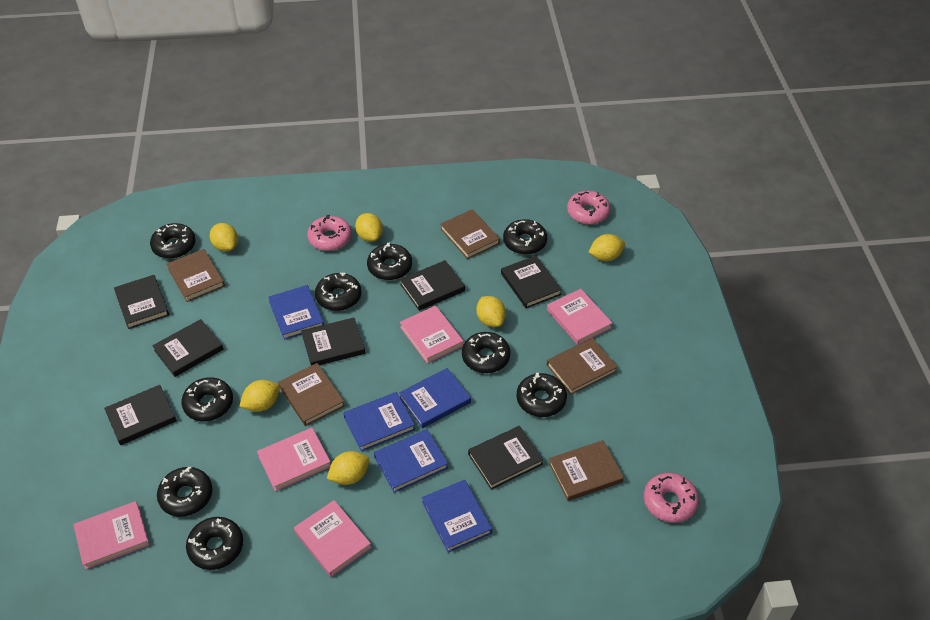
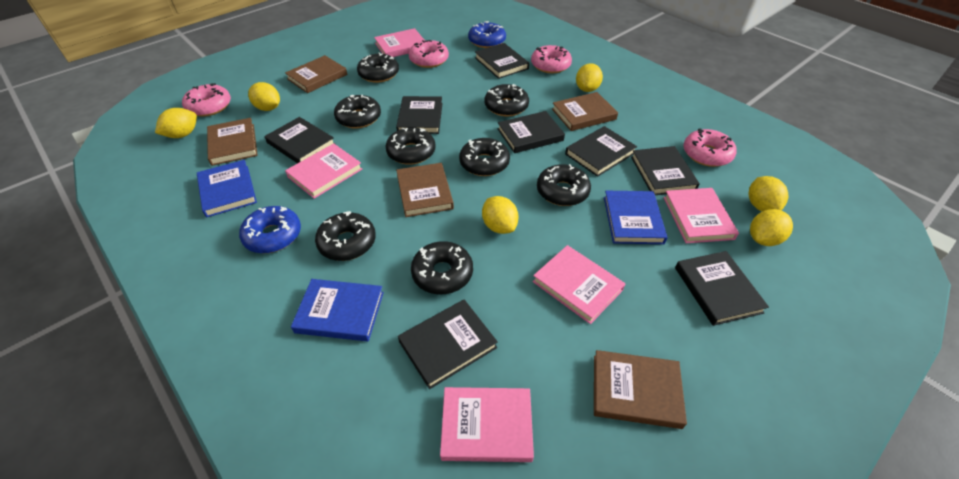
black book: [104,385,177,445] [114,275,169,329] [152,319,224,377] [301,318,365,366] [400,260,465,311] [468,426,543,490] [501,256,562,308] = 7 -> [265,117,335,163] [396,96,443,134] [398,299,498,389] [475,43,529,79] [498,111,565,153] [565,126,637,177] [631,146,700,195] [675,251,769,326] = 8
black donut: [150,223,196,259] [157,466,212,517] [181,377,233,421] [186,517,243,570] [315,273,361,311] [367,243,412,280] [462,332,510,373] [503,219,547,255] [517,373,567,417] = 9 -> [315,211,376,261] [334,95,381,128] [357,52,399,83] [386,127,436,165] [411,241,473,294] [459,138,510,176] [484,84,529,117] [537,164,591,206] = 8
blue book: [268,285,324,340] [343,392,415,452] [374,429,448,493] [399,368,471,428] [422,480,492,553] = 5 -> [197,160,257,217] [291,279,384,342] [604,191,668,244] = 3
blue donut: none = 0 -> [239,206,301,253] [468,21,506,48] = 2
pink donut: [307,215,352,251] [567,191,610,224] [644,473,699,523] = 3 -> [182,83,231,117] [409,40,449,68] [531,45,572,73] [684,128,737,167] = 4

